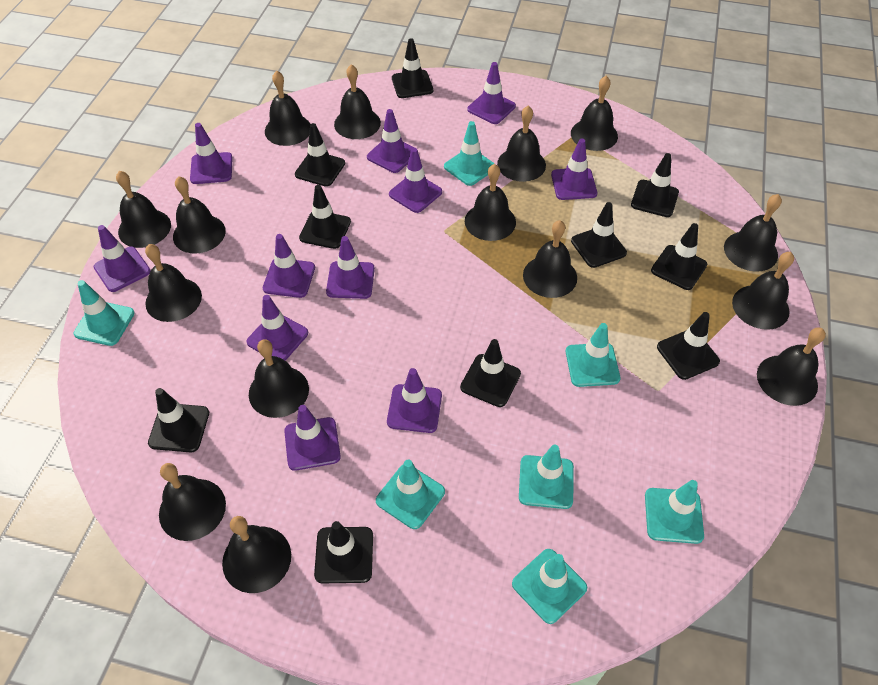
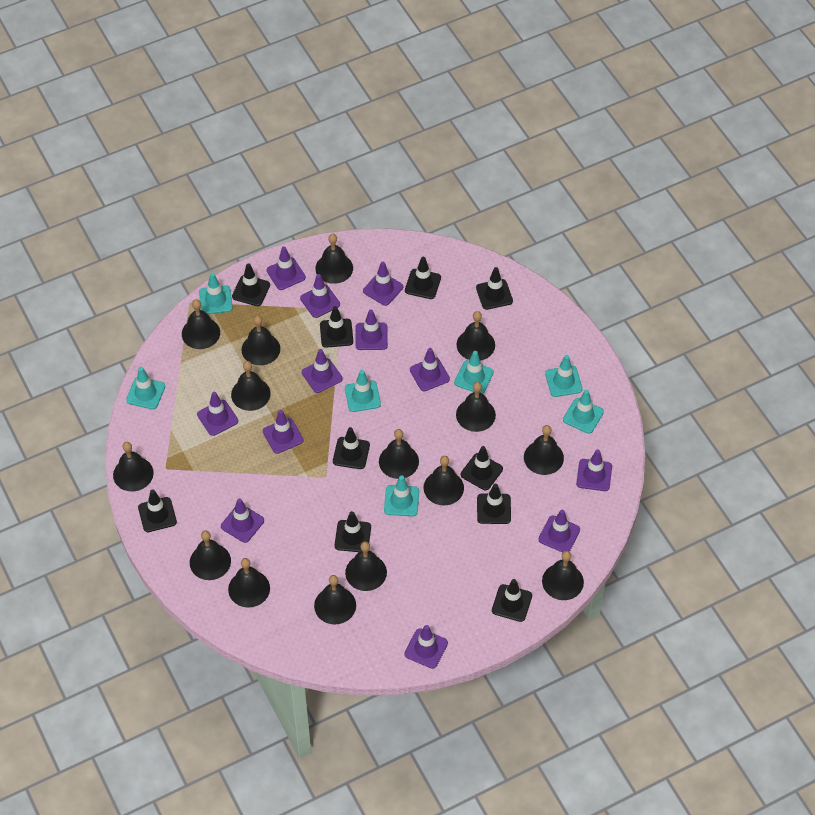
purple traffic cone: [94,225,151,292] [190,123,233,184] [247,295,308,361] [263,234,315,298] [284,405,341,471] [326,236,375,299] [367,109,414,173] [387,368,442,433] [389,148,442,213] [467,62,516,124] [551,138,597,200] = 11 -> [197,392,238,436] [221,498,264,543] [263,410,304,454] [267,246,306,290] [300,274,340,318] [302,349,343,393] [356,310,388,350] [363,262,403,306] [404,625,448,669] [410,348,450,391] [538,510,580,552] [576,449,612,491] = 12

